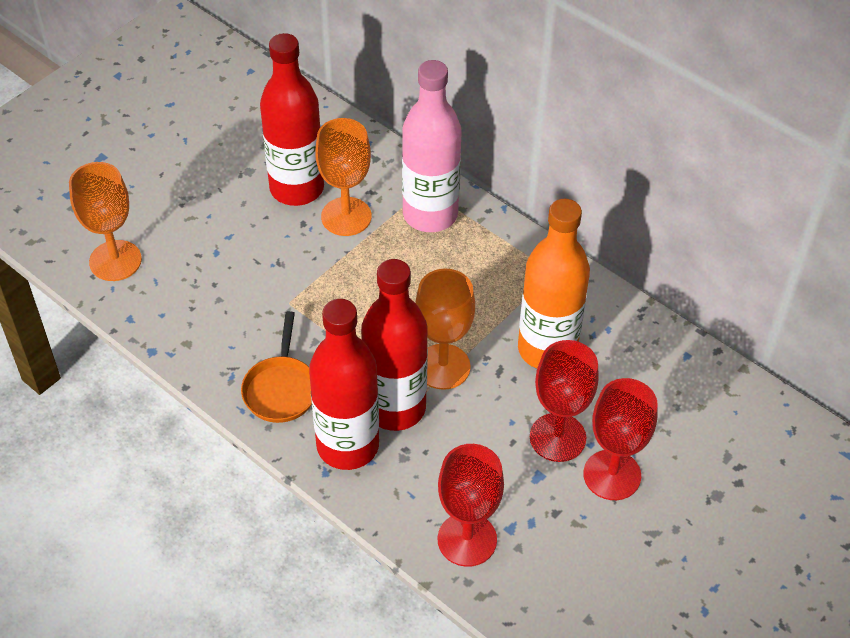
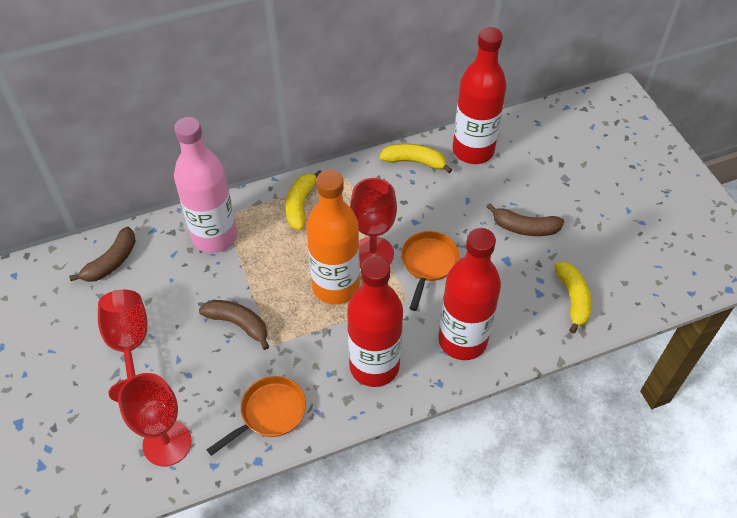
brown banana: none = 0 -> [69,227,136,282] [199,300,269,350] [487,204,564,236] = 3
orange goblet: [69,162,142,281] [315,118,371,236] [415,268,475,390] = 3 -> none = 0
orange pan: [241,311,312,423] = 1 -> [207,376,306,456] [401,231,459,311] = 2
yellow banana: none = 0 -> [286,170,322,230] [379,144,452,173] [554,262,592,334] = 3

